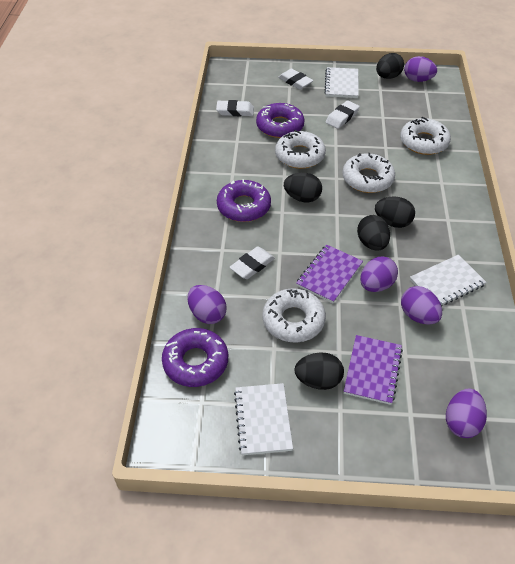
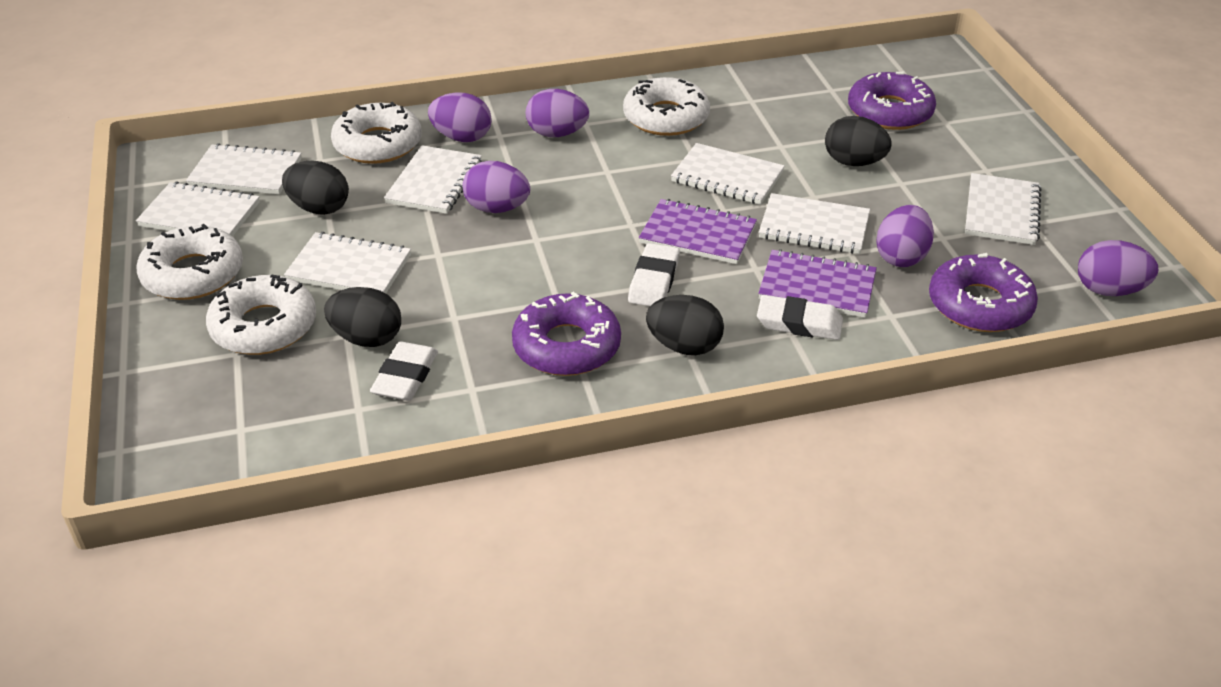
black egg: [284,173,322,202] [294,353,344,390] [357,215,390,251] [375,197,415,228] [376,53,404,79] = 5 -> [282,160,349,215] [324,287,401,347] [646,295,724,355] [825,116,892,166] = 4
white eraser: [216,100,254,116] [229,246,275,279] [278,69,314,90] [326,100,360,129] = 4 -> [370,342,438,401] [628,243,680,306] [757,295,843,340] = 3
white notebook: [234,383,293,455] [324,67,359,98] [410,255,486,307] = 3 -> [136,182,260,237] [186,143,302,194] [284,232,411,293] [384,145,482,214] [671,143,785,205] [759,193,870,254] [965,173,1041,245] = 7

